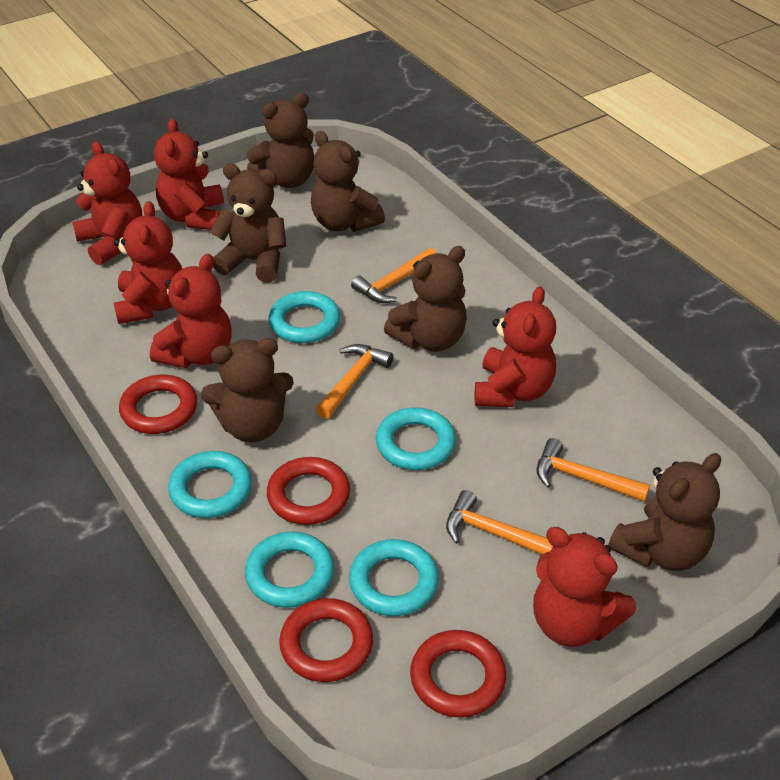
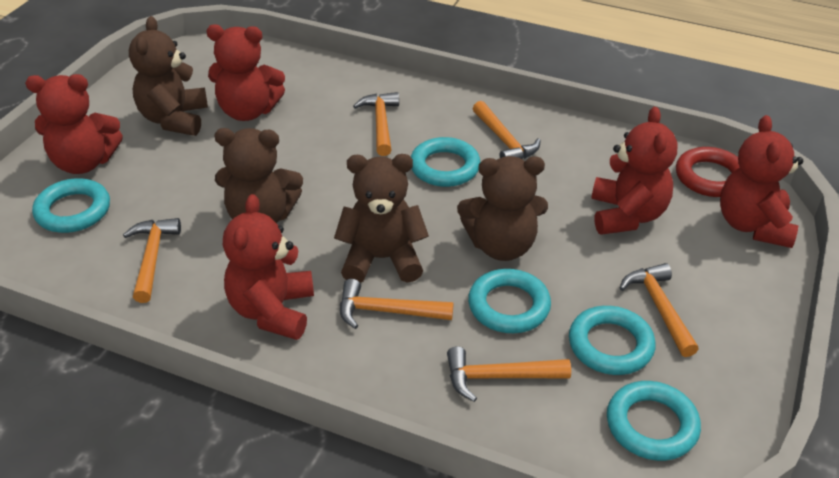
brown teddy bear: [201,338,294,442] [210,163,286,283] [247,93,314,188] [311,131,385,232] [384,246,467,352] [608,453,721,571] = 6 -> [129,16,208,136] [214,128,303,223] [334,154,429,283] [457,156,548,261] = 4
orange hammer: [316,344,394,419] [351,248,436,303] [446,490,553,555] [536,438,650,502] = 4 -> [123,218,181,303] [340,279,454,329] [353,92,399,156] [447,346,571,402] [473,101,541,159] [620,263,699,357] = 6
red ring: [119,375,197,434] [267,457,350,525] [279,598,373,682] [410,630,506,718] = 4 -> [676,147,740,197] = 1
red teddy bear: [72,141,142,265] [114,201,182,324] [150,254,232,368] [154,119,224,230] [475,286,556,407] [533,527,636,647] = 6 -> [25,74,123,174] [207,25,285,121] [223,194,314,340] [591,107,677,235] [720,115,803,248] = 5

